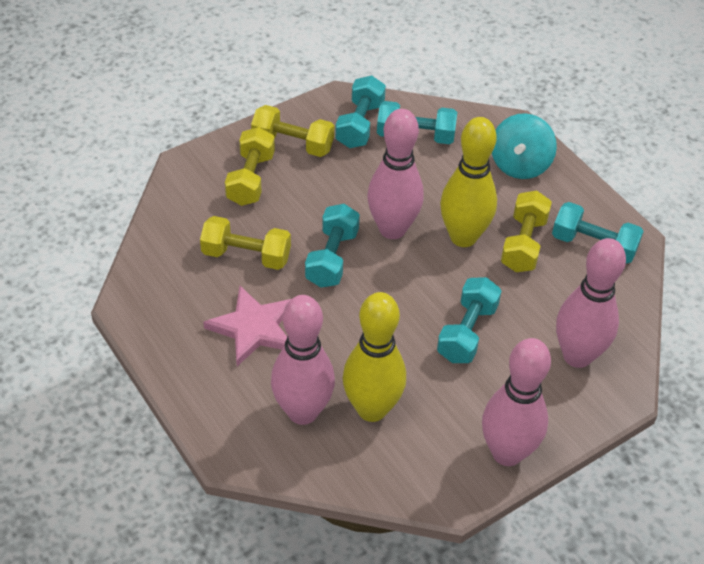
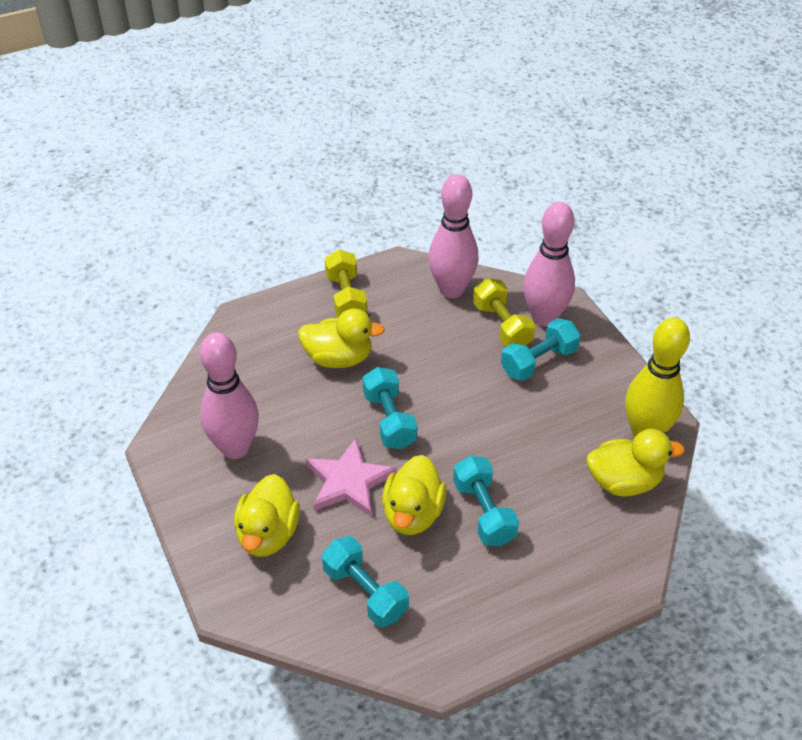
pink bowling pin: [271,295,335,425] [367,109,424,239] [482,338,551,466] [556,238,626,368] = 4 -> [200,332,259,459] [428,174,478,298] [523,202,575,326] = 3
turquoise dumbbell: [305,204,360,288] [335,75,386,148] [377,101,457,144] [437,277,501,363] [552,202,644,264] = 5 -> [322,536,409,627] [362,367,417,449] [453,456,519,546] [501,318,580,381] = 4
turquoise spinning top: [492,113,557,179] = 1 -> none = 0
yellow bowling pin: [343,292,406,422] [440,117,497,247] = 2 -> [625,318,690,438] = 1
yellow duck: none = 0 -> [234,474,300,557] [298,309,385,368] [382,455,446,535] [587,429,685,496] = 4
yellow dumbbell: [200,216,291,270] [225,127,275,206] [251,105,334,157] [501,191,552,272] = 4 -> [325,249,367,318] [473,278,535,347] = 2

